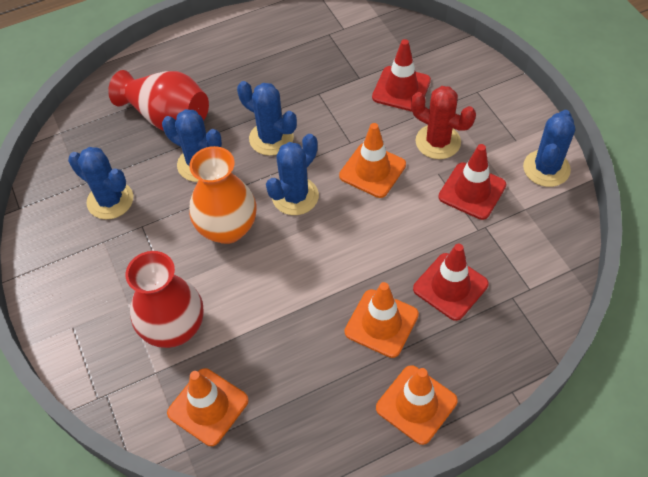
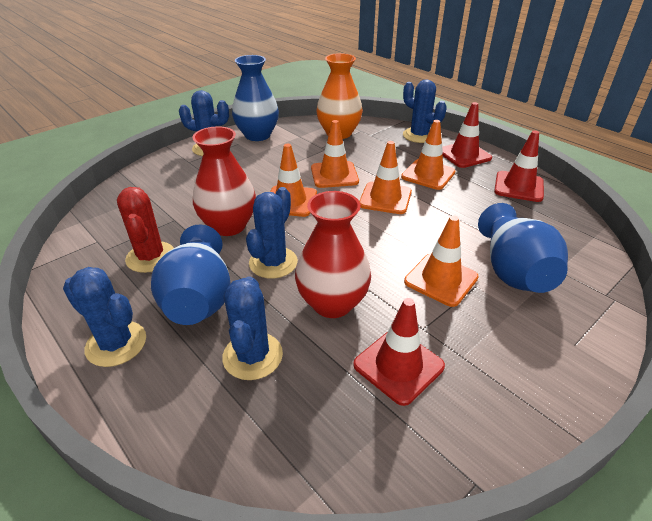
blue vase: none = 0 -> [151,224,231,325] [232,55,279,141] [478,203,568,293] = 3
orange traffic cone: [167,368,249,446] [339,123,406,198] [345,282,419,358] [376,365,458,445] = 4 -> [270,144,317,217] [311,120,359,188] [359,141,412,214] [401,120,456,190] [404,216,479,307] = 5

